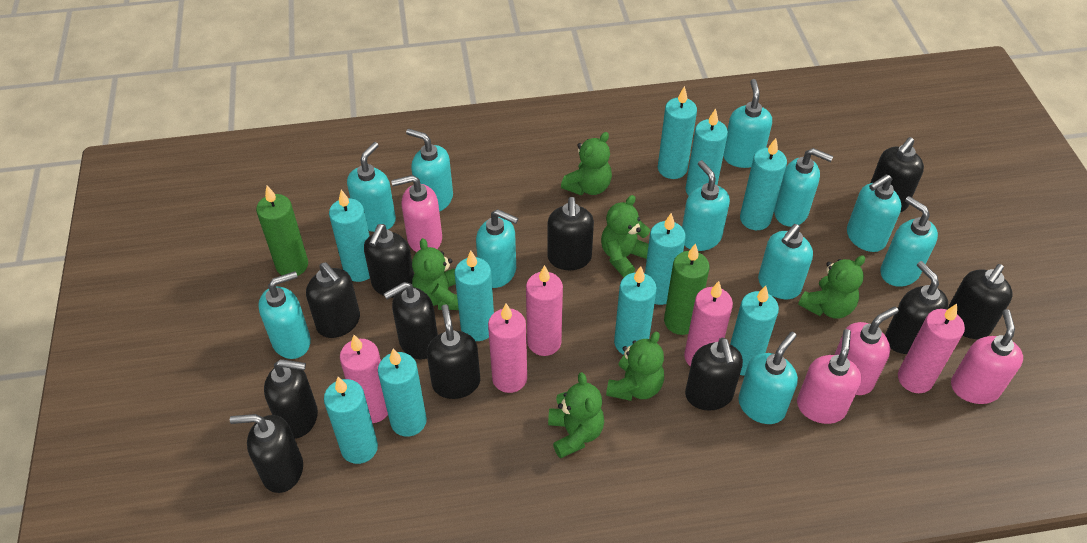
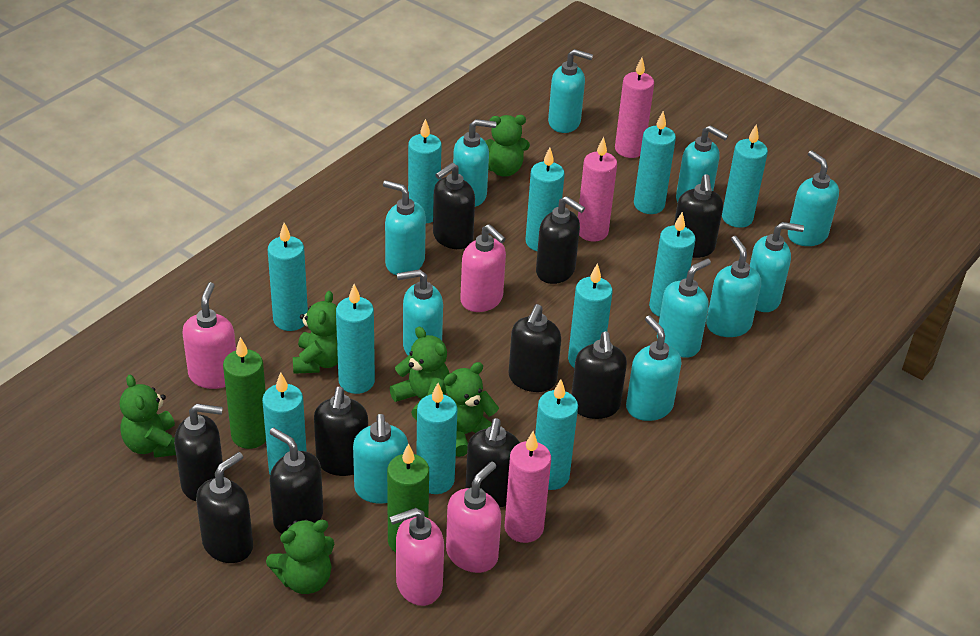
black soap dispenser: [230,414,303,493] [264,359,318,438] [306,262,360,338] [364,224,414,298] [384,282,438,359] [427,304,480,399] [547,197,594,270] [685,338,743,411] [871,137,924,212] [885,261,948,354] [947,264,1013,339] = 11 -> [174,404,224,501] [196,452,253,563] [269,428,323,534] [314,387,368,476] [433,163,475,249] [466,418,520,508] [509,304,561,392] [536,196,585,284] [571,332,627,419] [674,174,723,258] = 10
pink candle: [340,335,388,423] [488,304,527,393] [526,265,563,356] [684,281,733,367] [898,304,965,393] = 5 -> [505,431,551,543] [578,137,617,241] [615,58,654,158] = 3
turquoise candle: [324,377,378,464] [329,190,370,282] [378,349,427,437] [455,251,494,341] [614,266,657,355] [645,213,686,305] [658,86,697,179] [686,108,728,196] [730,286,779,376] [740,138,787,230] = 10 -> [262,372,307,474] [268,223,308,331] [336,284,375,394] [408,119,442,223] [416,383,458,494] [525,147,565,251] [535,379,578,490] [568,263,613,368] [634,111,676,214] [649,212,696,317] [722,124,768,228] = 11

